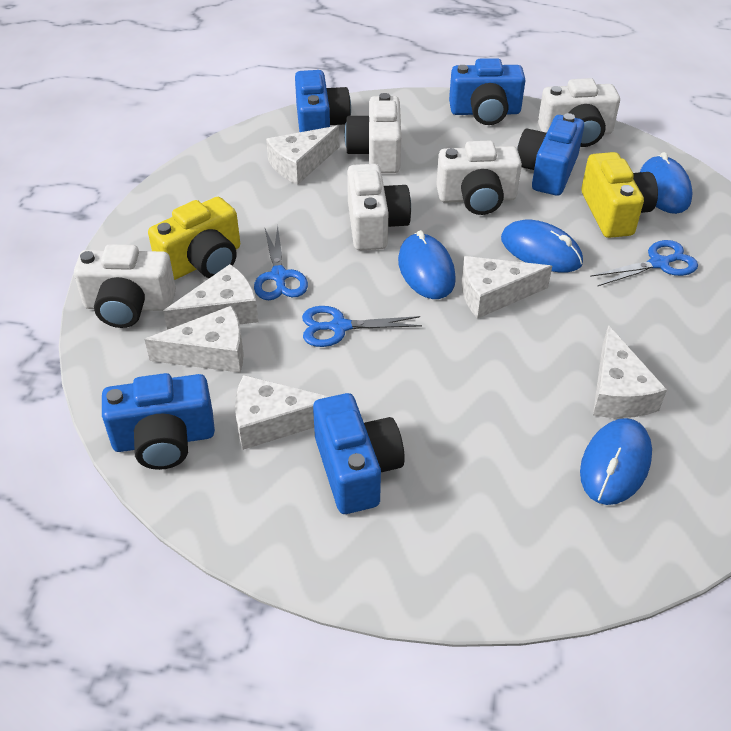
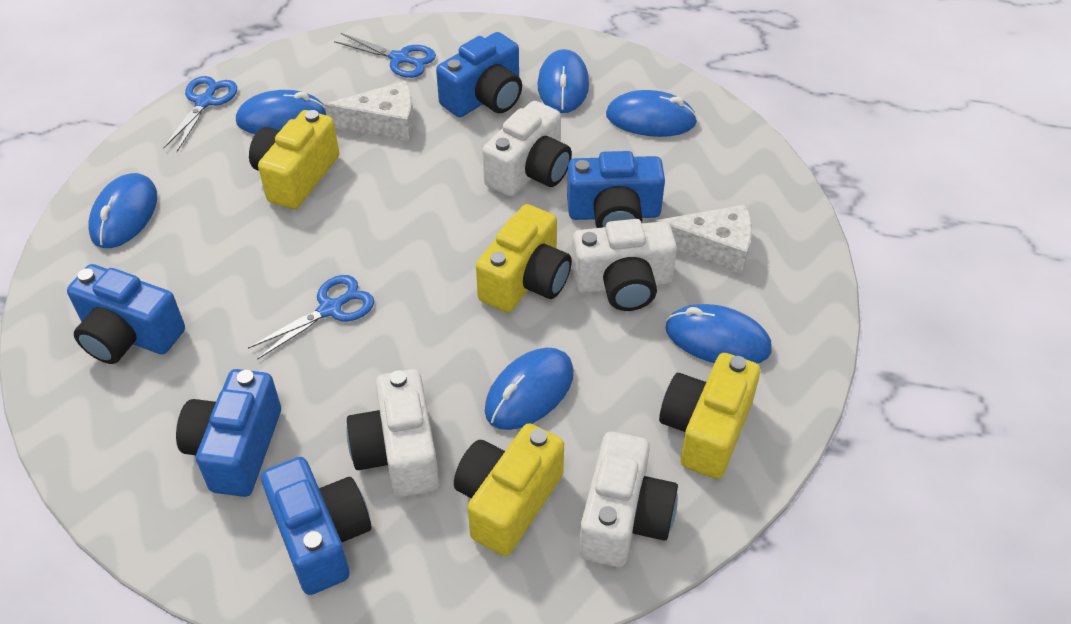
blue mouse: [398,230,456,299] [501,220,583,272] [580,418,652,505] [640,152,693,214] = 4 -> [88,173,157,248] [236,90,326,134] [485,347,574,430] [538,49,589,113] [606,90,697,137] [665,304,772,363] = 6
white camera: [74,244,176,328] [345,93,401,173] [347,164,411,251] [436,141,522,215] [538,78,620,147] = 5 -> [347,369,439,497] [482,101,572,197] [572,219,677,311] [579,432,678,567] = 4
white cheese: [144,306,244,373] [163,264,259,330] [235,375,329,450] [266,126,339,185] [462,256,552,319] [593,325,667,418] = 6 -> [324,81,414,142] [655,204,752,274] = 2
yellow camera: [148,197,240,280] [581,152,658,238] = 2 -> [249,110,339,209] [454,423,564,556] [476,204,572,313] [659,353,760,479] = 4

